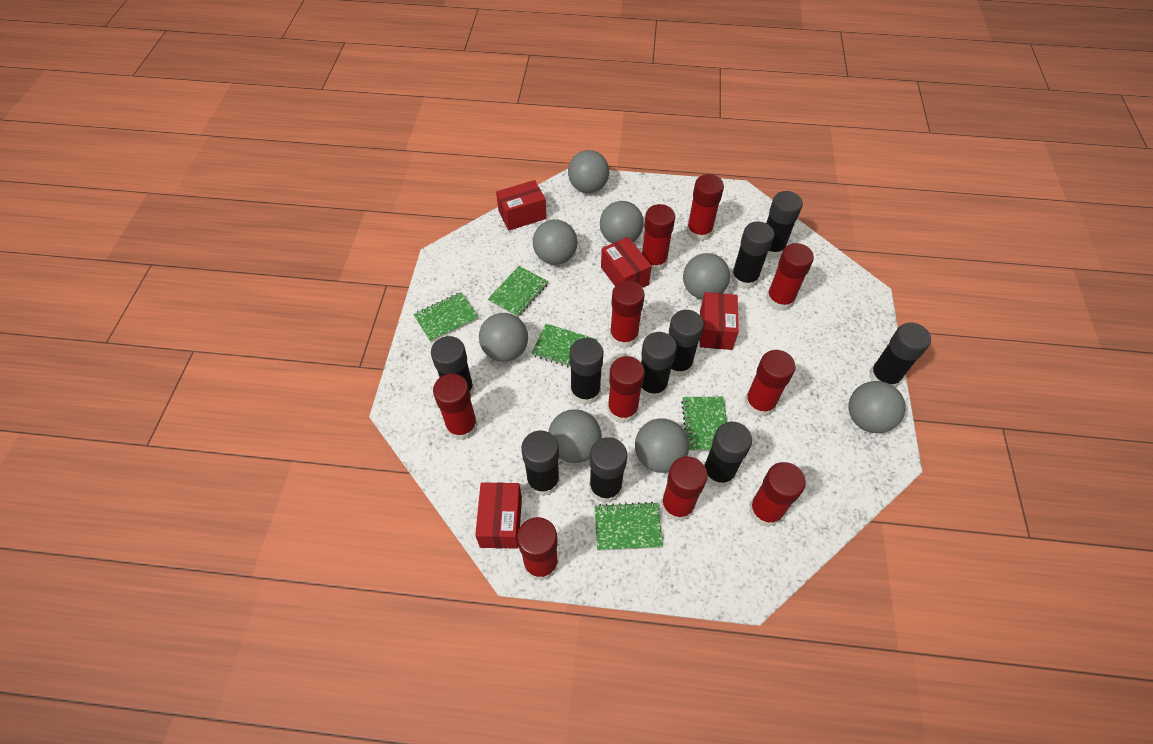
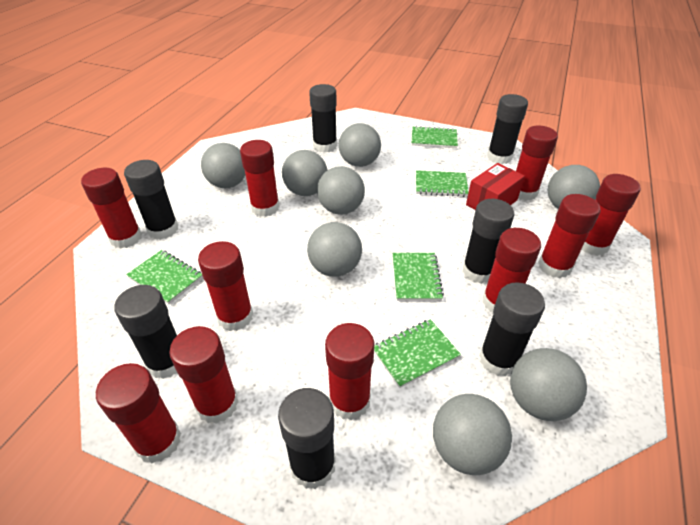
black glue stick: [431,336,474,395] [521,430,560,496] [569,338,604,405] [589,437,627,503] [640,332,677,399] [669,310,704,377] [704,422,752,488] [731,221,774,289] [766,191,803,259] [869,323,931,387] = 10 -> [114,285,177,379] [124,160,178,240] [278,388,336,489] [309,84,337,153] [462,199,514,284] [479,282,545,376] [487,94,528,164] = 7
red box: [475,482,522,549] [496,180,547,231] [601,237,652,288] [700,292,739,350] = 4 -> [466,163,525,210] = 1

